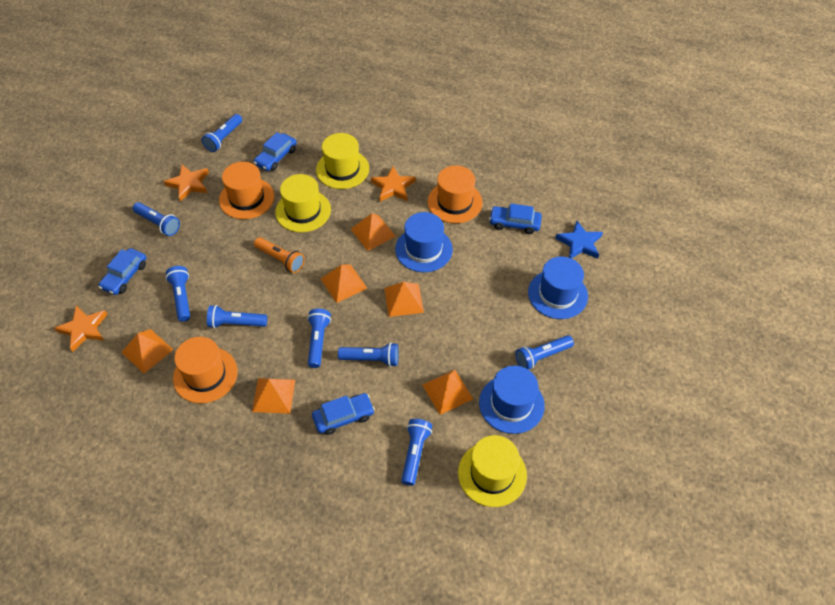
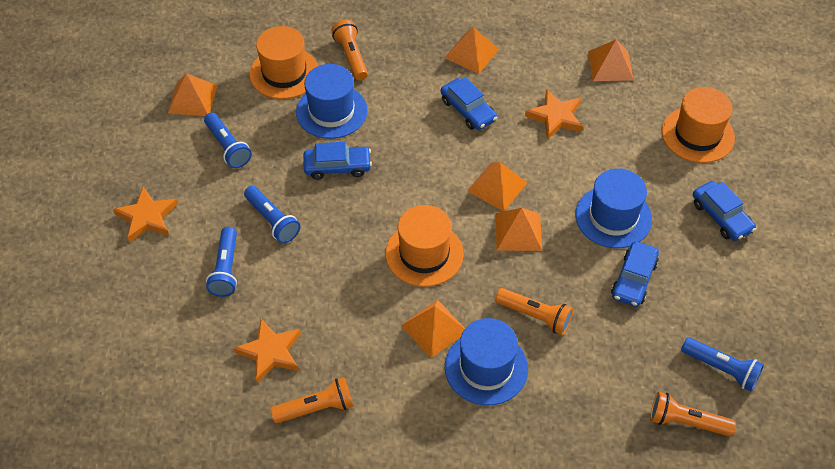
blue flashlight: [133,202,180,236] [166,266,190,322] [202,114,242,152] [207,305,267,328] [307,308,331,368] [338,343,399,367] [401,419,432,486] [515,335,574,369] = 8 -> [204,113,252,168] [206,227,237,297] [244,186,300,243] [681,337,764,391] = 4
blue star: [555,221,603,258] = 1 -> none = 0
orange flashlight: [254,237,305,273] = 1 -> [270,377,353,423] [331,20,368,80] [495,288,573,335] [650,392,736,437] = 4
yellow hat: [275,174,331,232] [316,133,369,189] [458,435,527,507] = 3 -> none = 0

